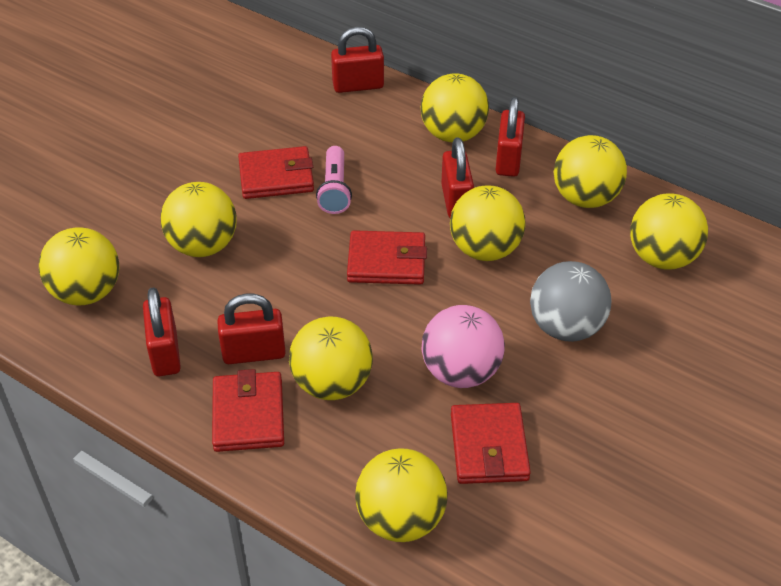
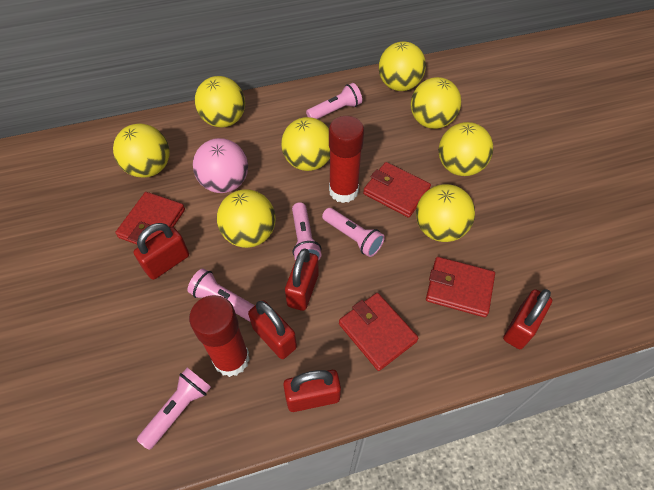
grey ball: [530,261,611,342] = 1 -> none = 0
pink flashlight: [316,146,352,214] = 1 -> [137,368,211,450] [187,268,255,322] [292,202,322,261] [306,83,362,119] [322,208,385,257] = 5
red glue stick: none = 0 -> [189,295,250,377] [329,116,364,203] = 2

